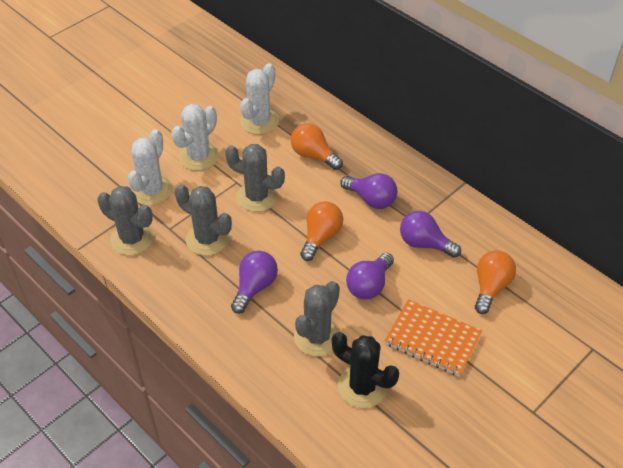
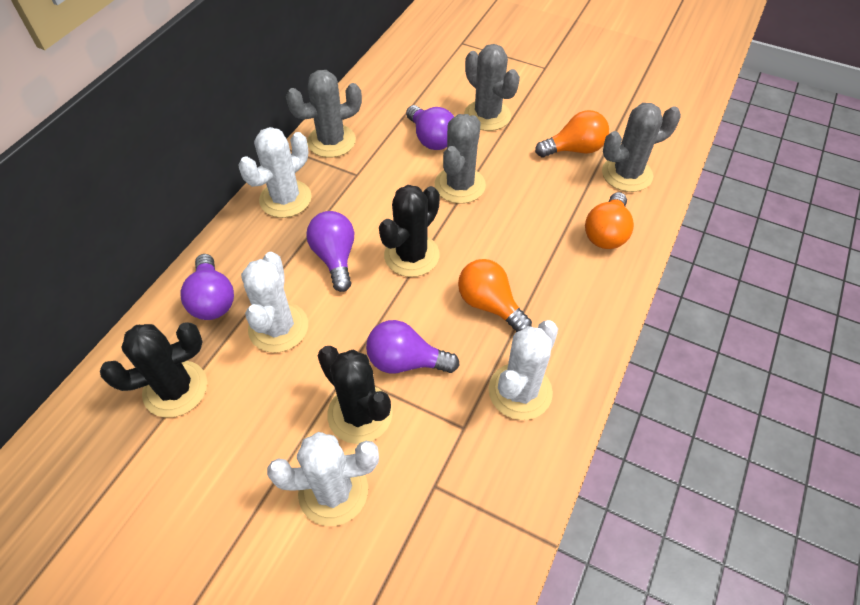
black cactus: [332,332,399,408] = 1 -> [100,322,207,418] [318,346,393,444] [379,185,440,277] = 3
orange notebook: [385,299,482,377] = 1 -> none = 0
white cactus: [128,129,173,206] [171,104,219,171] [240,63,279,135] = 3 -> [238,127,312,218] [241,252,308,353] [267,432,379,526] [489,320,558,420] = 4

